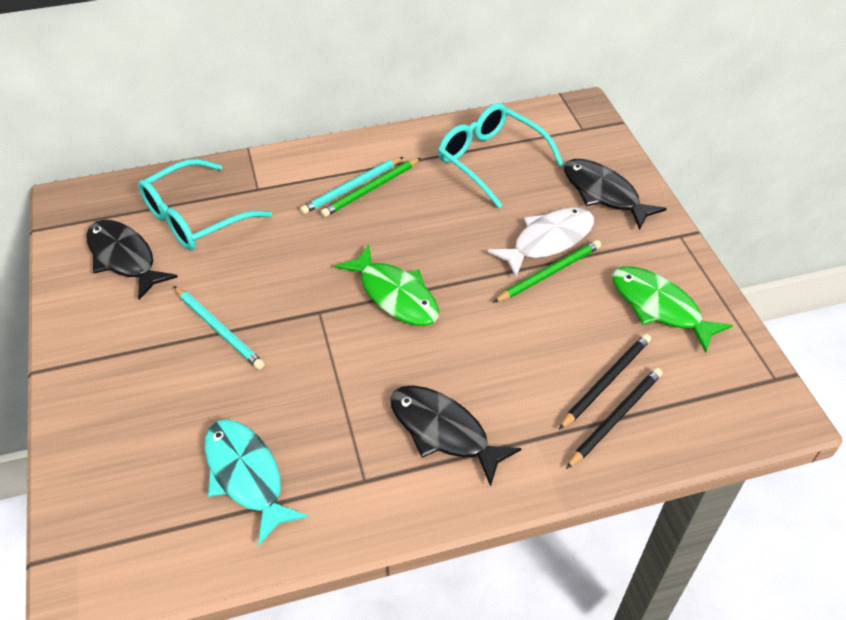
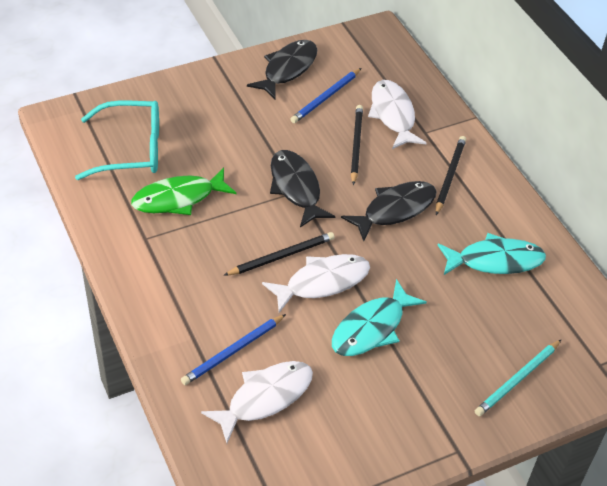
black pencil: [559,334,651,430] [566,368,662,469] = 2 -> [223,232,335,276] [351,105,363,185] [436,136,466,215] = 3
blue pencil: none = 0 -> [181,314,286,385] [290,68,361,123] = 2
green fish: [335,244,439,326] [612,266,733,353] = 2 -> [131,167,237,215] = 1
green pencil: [321,158,421,217] [493,240,601,303] = 2 -> none = 0
turquoise fish: [205,419,308,546] = 1 -> [332,279,427,356] [438,233,546,275] = 2
turquoise glasses: [138,159,272,250] [438,103,564,208] = 2 -> [75,101,159,180] = 1
turquoise pencil: [174,286,264,370] [300,157,403,214] = 2 -> [475,339,562,416] = 1
white fish: [488,207,594,277] = 1 -> [201,361,313,443] [262,254,370,313] [368,80,427,149] = 3

